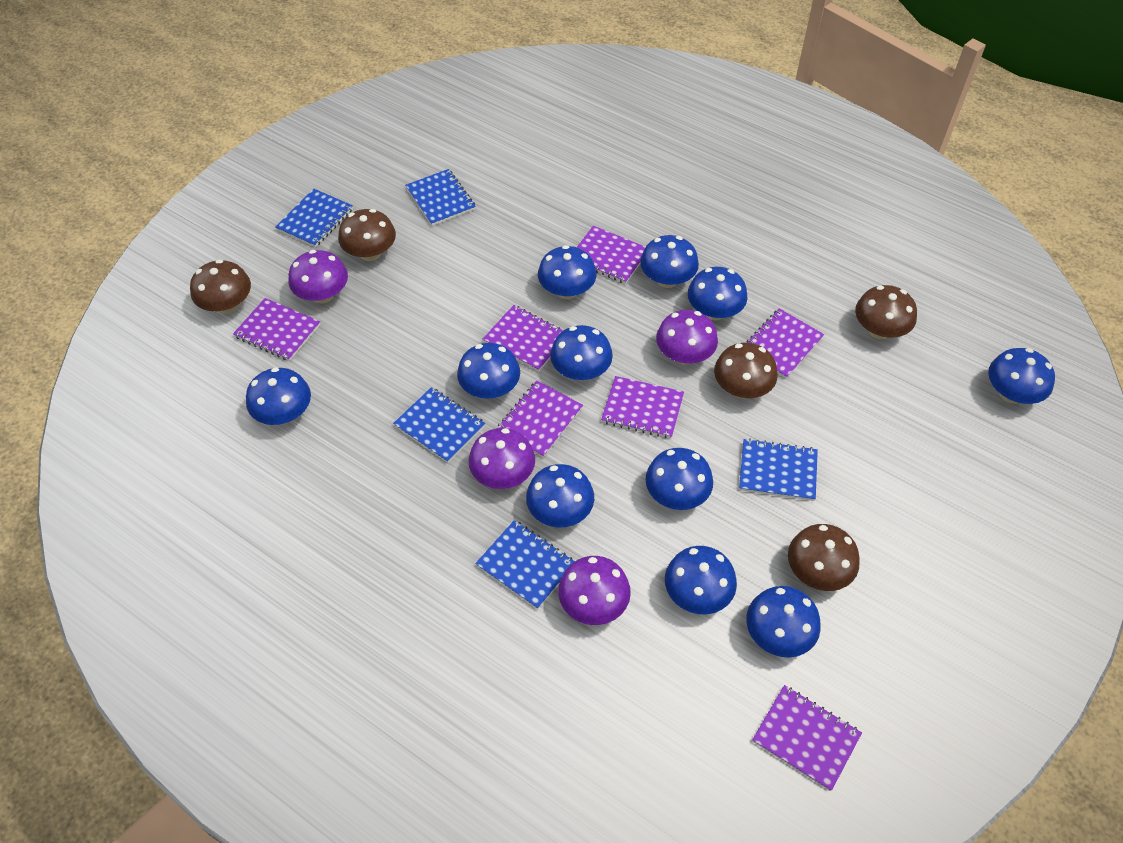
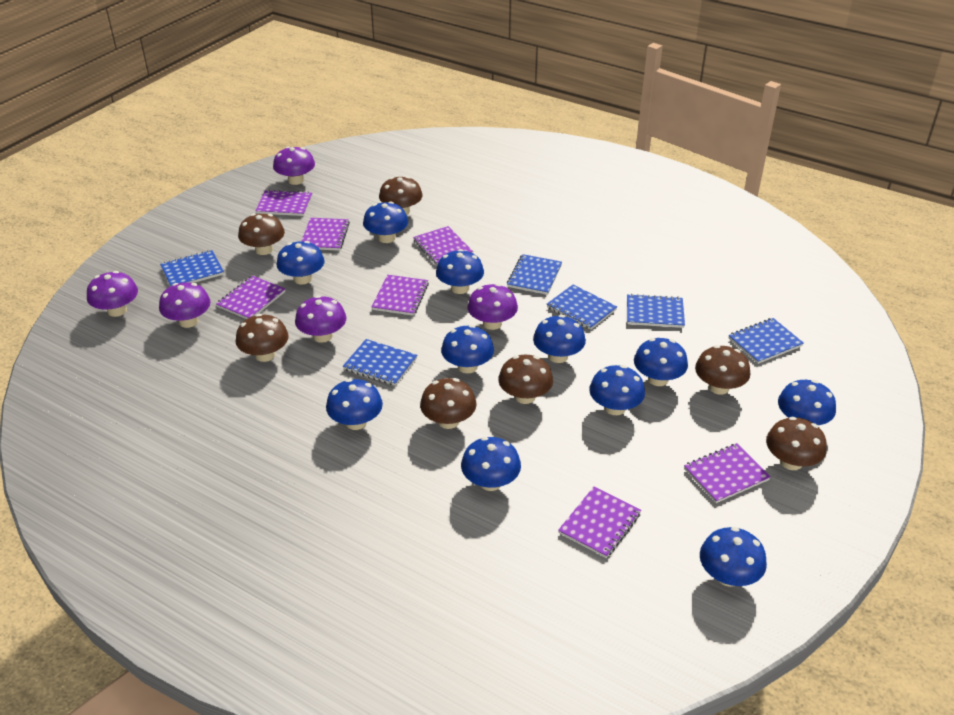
blue notebook: [275,189,353,247] [393,387,485,463] [405,169,476,226] [475,520,575,609] [739,439,818,501] = 5 -> [160,250,224,286] [343,339,417,386] [507,254,562,295] [547,284,618,330] [627,294,685,328] [728,318,804,364] = 6
brown mushroom: [190,260,251,314] [338,209,396,261] [714,343,778,398] [788,524,860,591] [855,285,917,339] = 5 -> [236,314,289,362] [238,214,285,255] [379,176,423,215] [420,378,477,429] [498,355,553,404] [695,345,750,395] [766,417,827,470] = 7
purple mushroom: [288,250,348,304] [469,428,535,489] [558,556,631,625] [656,310,718,365] = 4 -> [87,271,138,317] [159,282,211,328] [273,146,315,185] [295,295,346,343] [468,284,518,330] = 5

